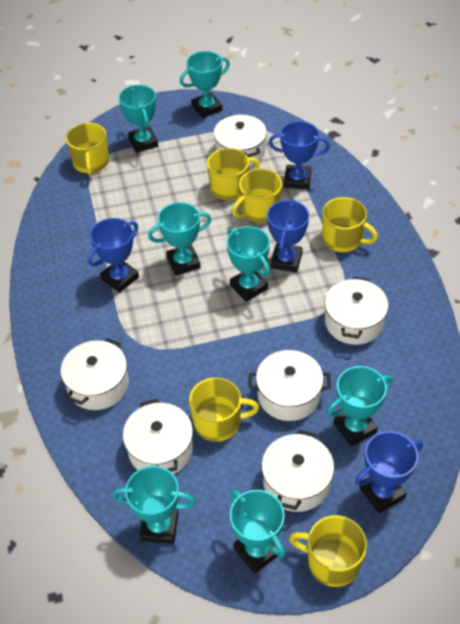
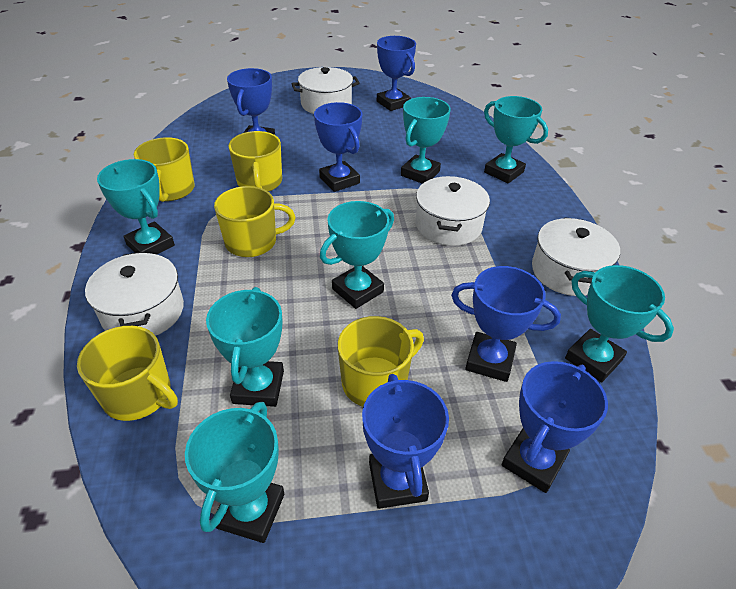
blue trophy: [88,218,139,293] [267,199,309,273] [269,121,330,190] [355,431,423,513] = 4 -> [227,68,275,135] [314,102,362,192] [362,374,449,509] [377,36,416,111] [451,266,561,382] [502,361,608,493] = 6
white pot: [60,338,129,410] [123,399,193,474] [214,114,267,166] [249,350,331,421] [261,430,334,512] [325,277,388,345] = 6 -> [85,251,184,336] [292,67,360,114] [416,176,490,246] [532,217,620,296] = 4
yellow mug: [65,123,109,176] [189,377,259,442] [207,148,260,200] [232,169,282,222] [289,515,367,587] [322,197,378,252] = 6 -> [77,326,178,421] [134,137,195,202] [214,186,296,257] [228,131,282,192] [338,316,424,407] = 5

